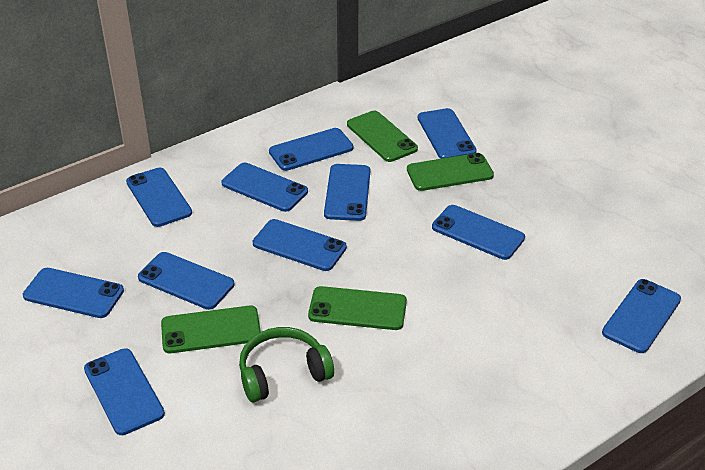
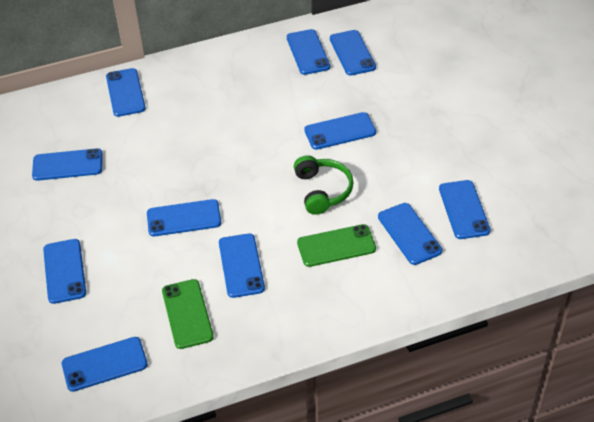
green phone: [161,306,261,353] [308,286,407,330] [347,111,418,162] [407,153,494,191] = 4 -> [162,279,214,349] [297,224,376,267] = 2

